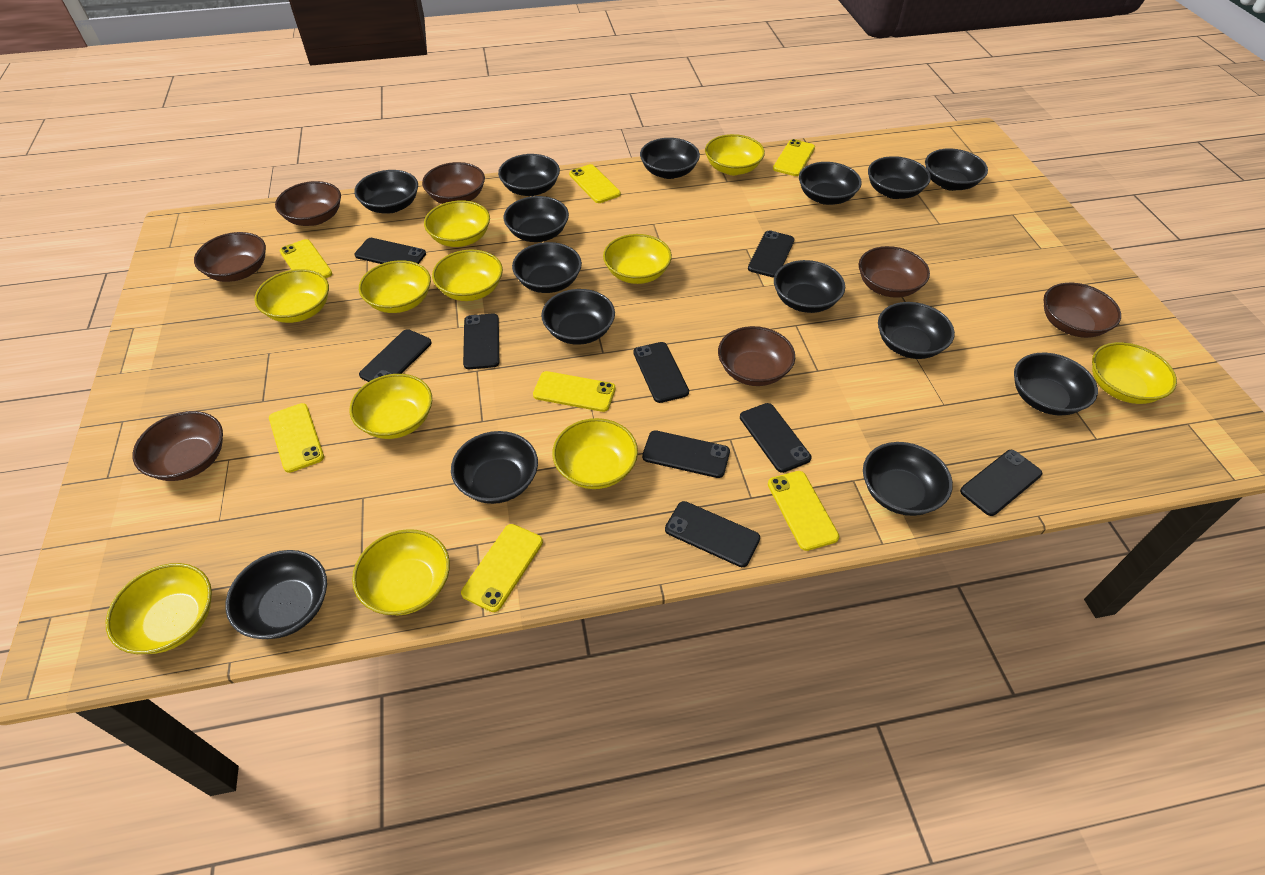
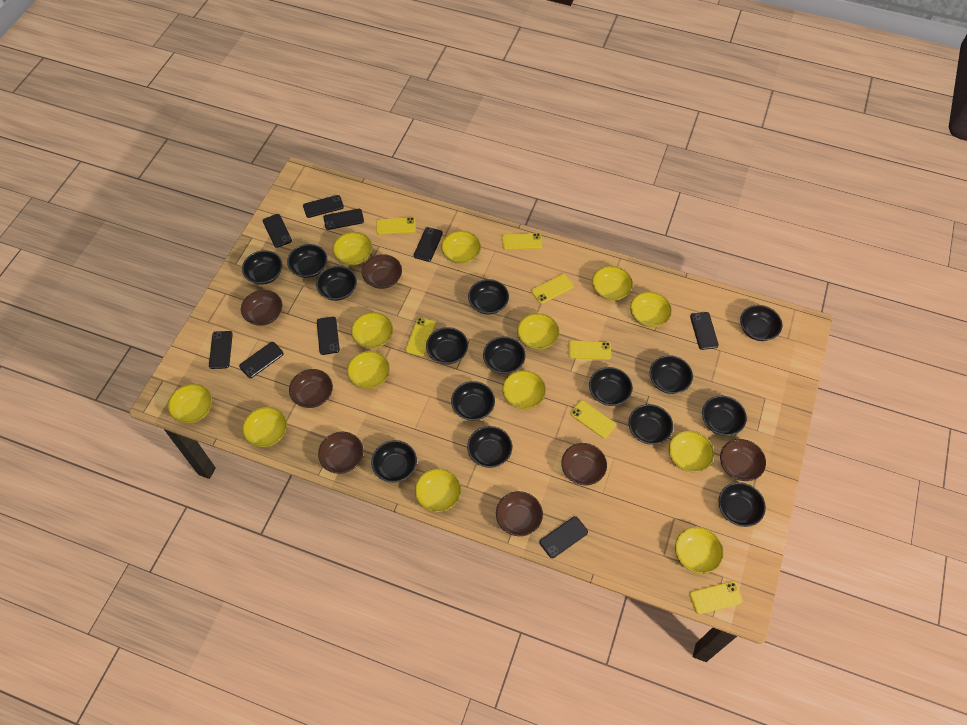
yellow bowl: [106,563,212,654] [254,269,329,323] [350,374,432,439] [352,529,450,615] [359,260,431,313] [424,200,490,247] [432,250,503,301] [552,418,638,489] [603,234,672,284] [705,134,765,175] [1092,342,1177,404] = 11 -> [168,384,212,423] [242,407,287,447] [333,232,372,265] [347,351,390,389] [351,312,393,349] [415,468,461,512] [441,231,481,264] [502,370,546,409] [517,313,559,350] [592,266,633,301] [630,292,672,327] [669,431,714,472] [675,527,723,574] = 13

